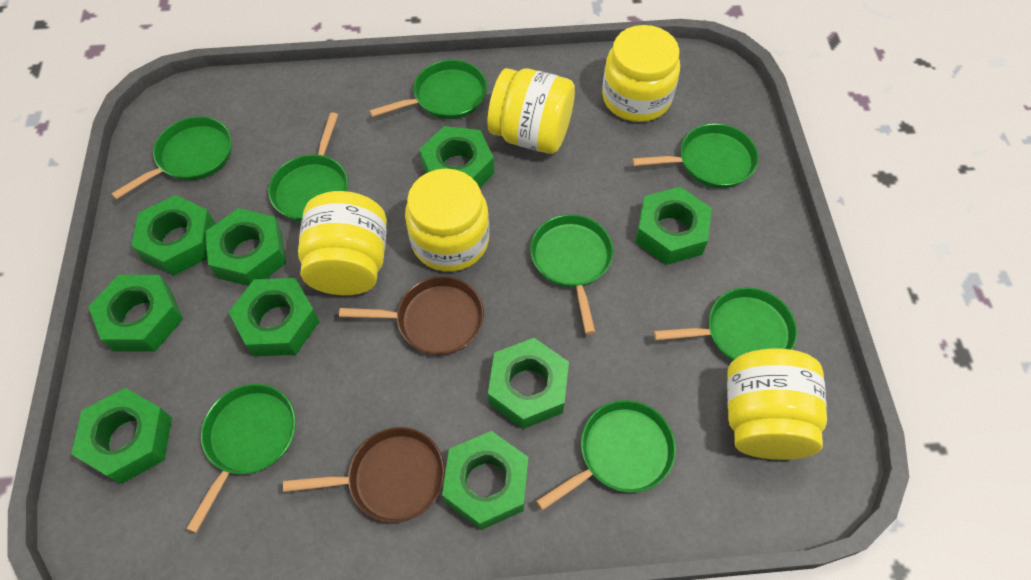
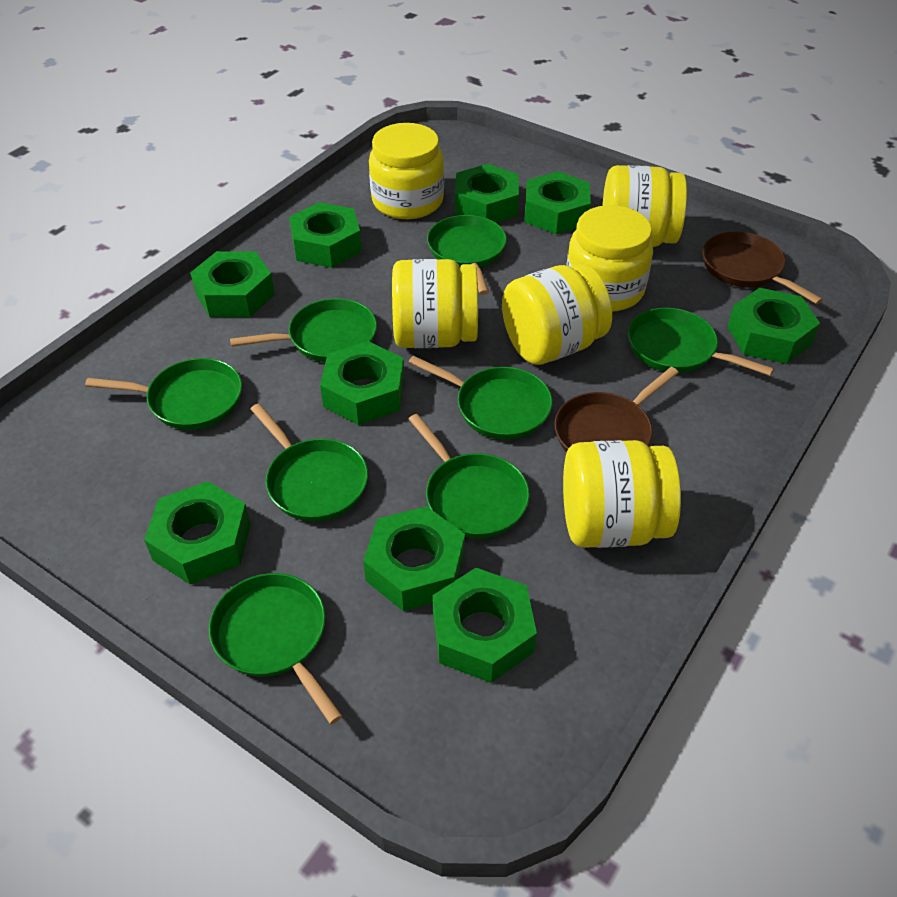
yellow jar: [298,191,387,295] [405,169,489,272] [487,68,575,154] [602,25,680,122] [727,349,827,460] = 5 -> [369,123,444,219] [392,259,478,348] [502,264,612,365] [563,440,681,548] [566,205,653,312] [602,165,687,247] = 6

